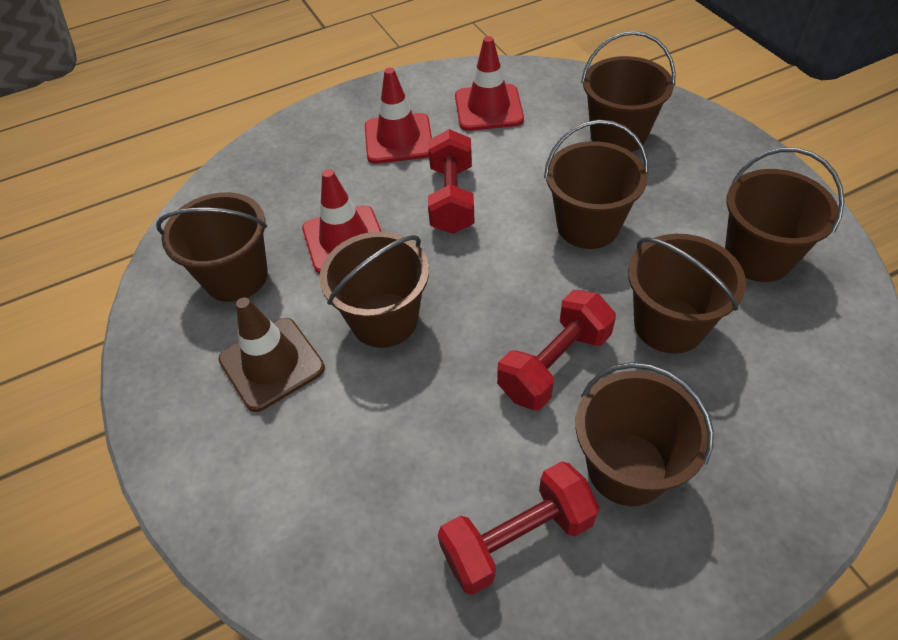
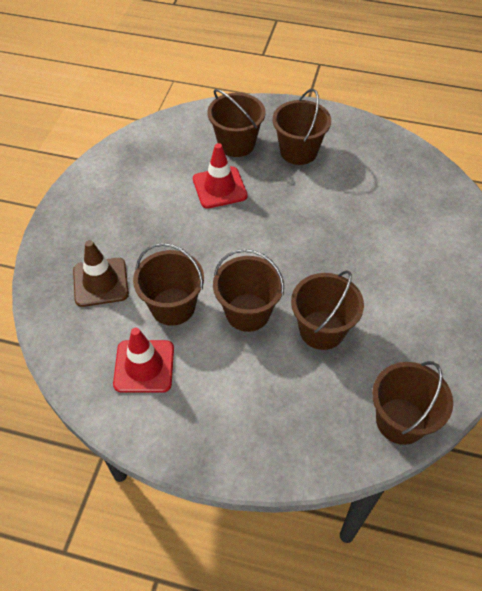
brown bucket: [156,192,268,302] [319,232,429,348] [544,120,648,249] [575,362,714,506] [581,31,676,152] [628,234,746,354] [725,148,844,282] = 7 -> [133,243,204,326] [207,89,266,157] [213,249,284,332] [273,89,331,165] [291,270,364,350] [372,361,453,445] = 6
red dumbbell: [428,129,475,234] [438,461,599,595] [497,290,616,410] = 3 -> none = 0
red traffic cone: [302,169,381,274] [365,68,432,164] [455,36,524,131] = 3 -> [113,328,174,393] [193,143,248,209] = 2

